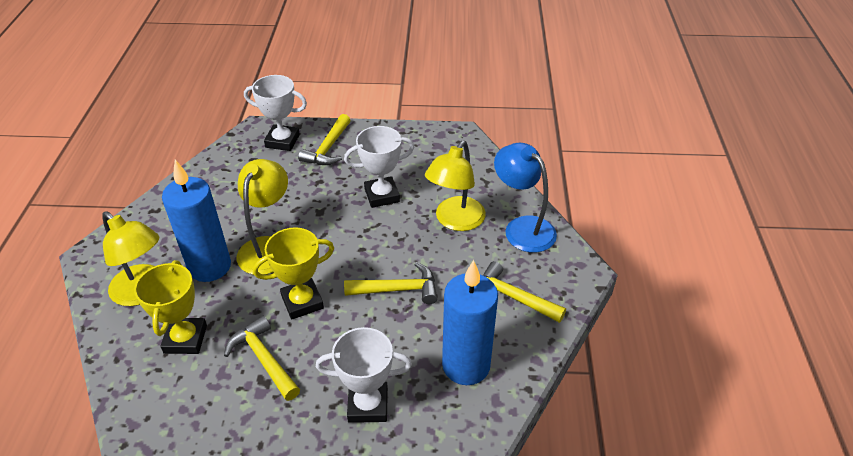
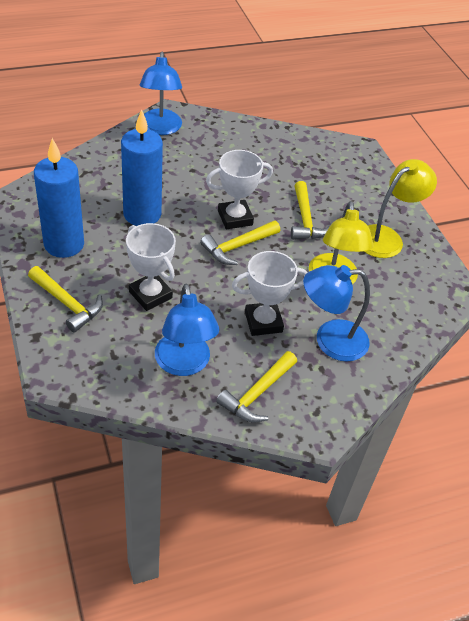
blue lamp: [494,143,557,253] = 1 -> [140,52,182,135] [155,284,219,376] [303,265,370,362] = 3
yellow lamp: [102,211,160,306] [237,159,288,275] [425,141,486,231] = 3 -> [309,201,374,284] [364,159,437,258] = 2
yellow trophy: [134,260,207,354] [253,227,334,320] = 2 -> none = 0

